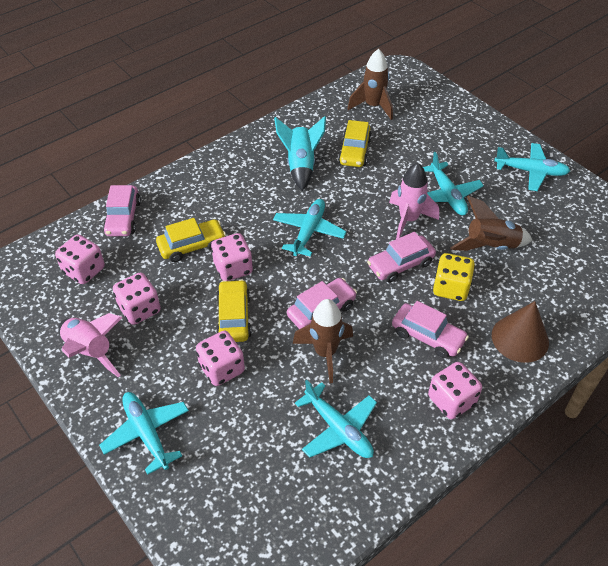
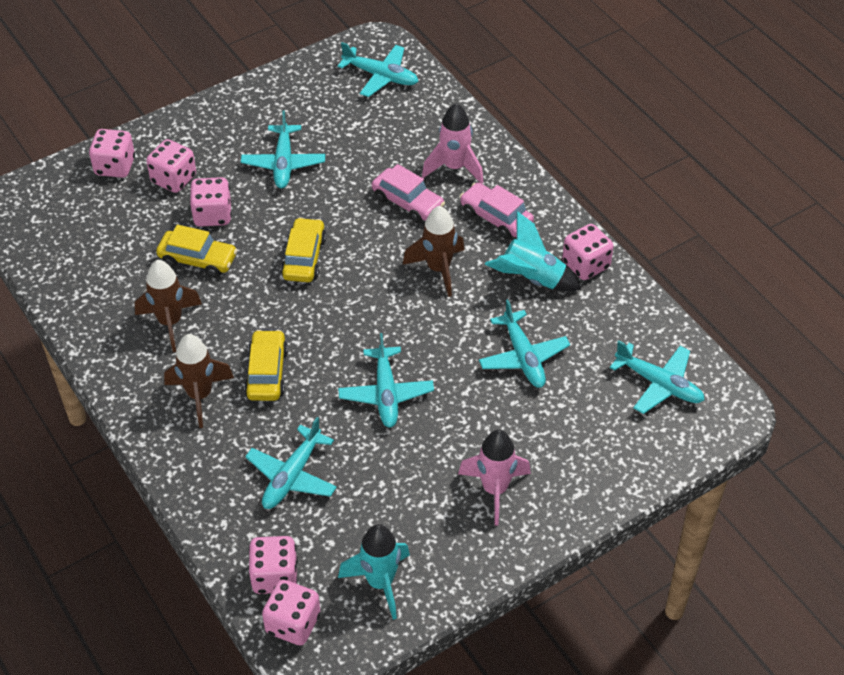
brown cone: [492,301,549,363] = 1 -> none = 0
pink car: [103,185,141,236] [287,278,357,329] [367,232,436,283] [392,301,469,358] = 4 -> [372,164,445,223] [460,182,534,239] = 2
pink dice: [55,234,105,284] [113,273,161,325] [196,331,245,386] [211,233,253,281] [428,362,482,419] = 5 -> [89,129,135,178] [146,139,196,193] [190,177,232,227] [249,536,298,594] [262,580,320,645] [562,224,614,280] = 6
turquoise plane: [99,392,189,475] [273,199,347,257] [295,380,377,458] [423,152,484,215] [494,143,570,191] = 5 -> [241,110,325,189] [245,417,337,509] [338,42,418,97] [338,333,434,428] [479,299,570,388] [610,340,705,414] = 6
turquoise rocket: [274,116,326,191] = 1 -> [338,524,410,620] [484,211,581,292] = 2
yellow dice: [433,253,475,301] = 1 -> none = 0

